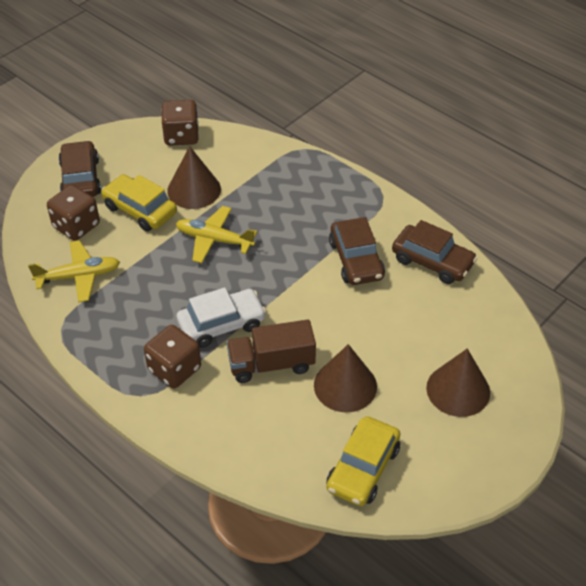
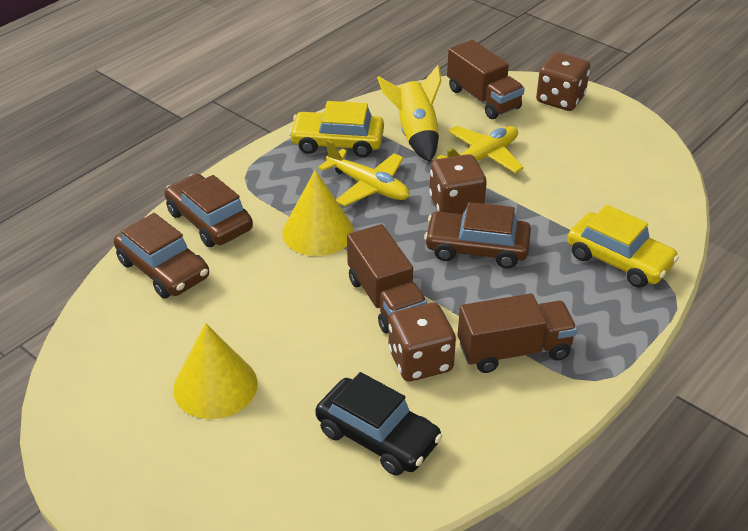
black car: none = 0 -> [315,372,442,476] = 1
brown cone: [167,146,221,209] [314,344,377,412] [426,349,490,417] = 3 -> none = 0
brown truck: [227,320,316,383] = 1 -> [347,224,427,334] [447,40,525,119] [458,294,577,373] = 3
white car: [177,287,266,348] = 1 -> none = 0
yellow cone: none = 0 -> [173,323,258,419] [282,170,354,256] = 2
yellow rocket: none = 0 -> [377,65,441,162] = 1

